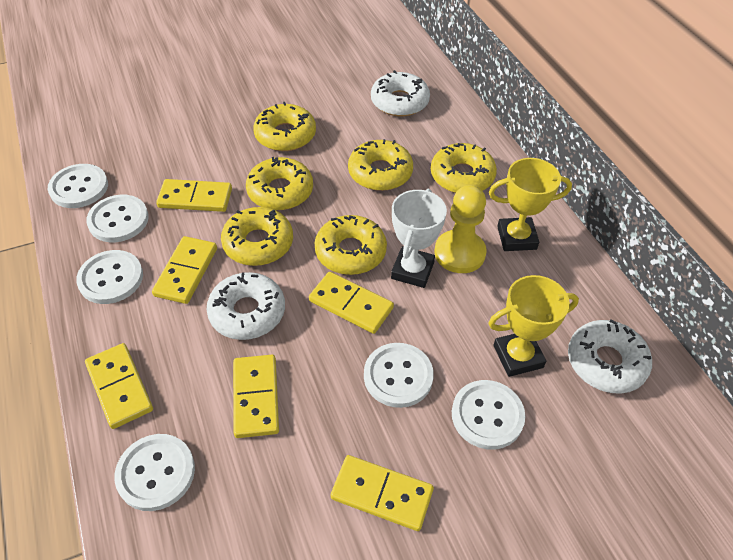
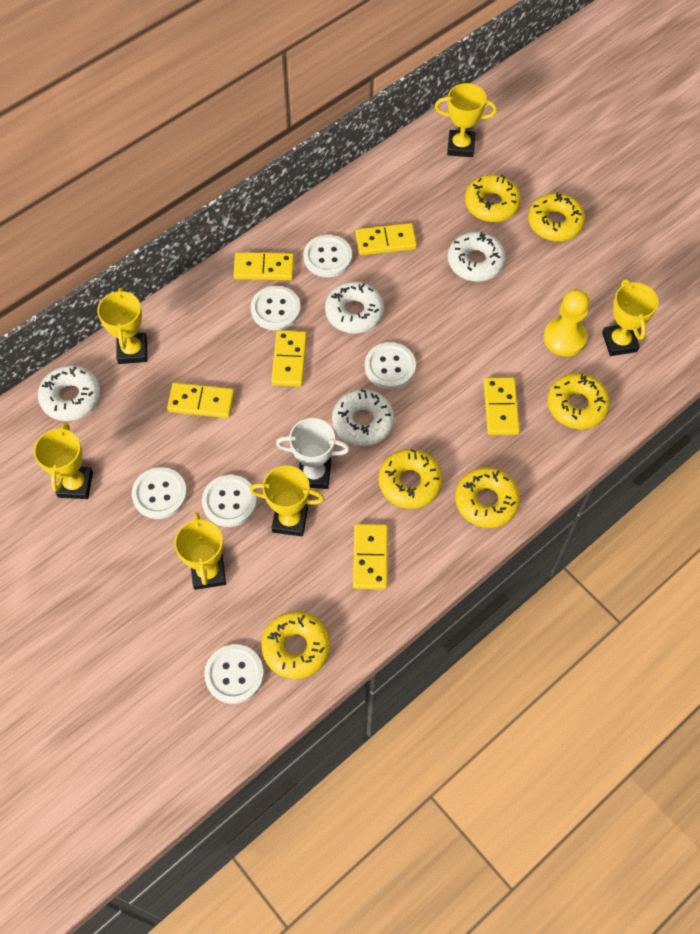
white donut: [207,272,285,340] [371,70,430,116] [568,320,652,394] = 3 -> [38,365,101,421] [325,281,384,334] [332,389,394,446] [448,232,506,281] = 4
yellow trophy: [488,275,579,377] [489,158,572,251] = 2 -> [34,423,93,499] [97,287,147,364] [174,512,226,590] [250,466,324,536] [435,83,497,157] [602,279,658,356] = 6

